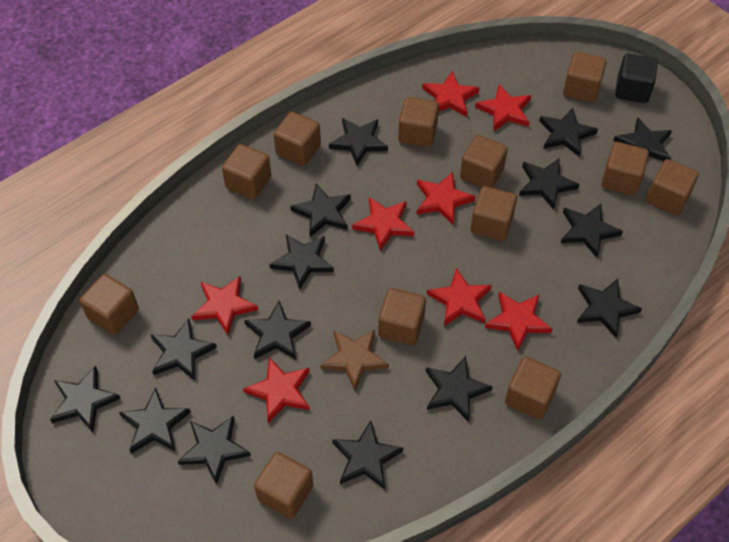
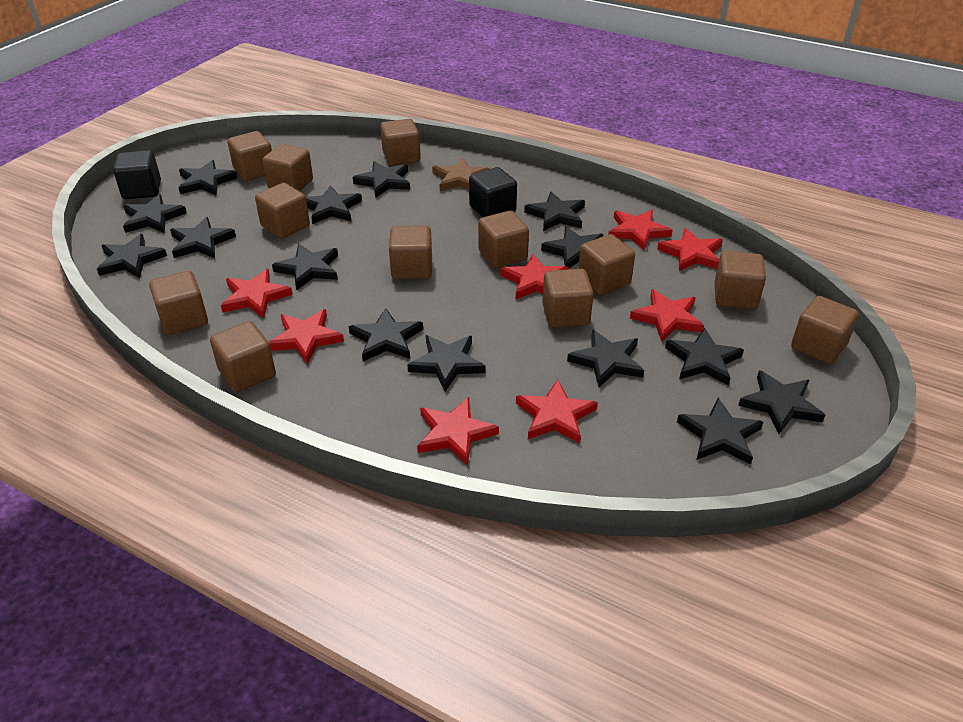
black cube: [615,54,658,103] = 1 -> [113,150,161,199] [469,167,517,217] = 2

